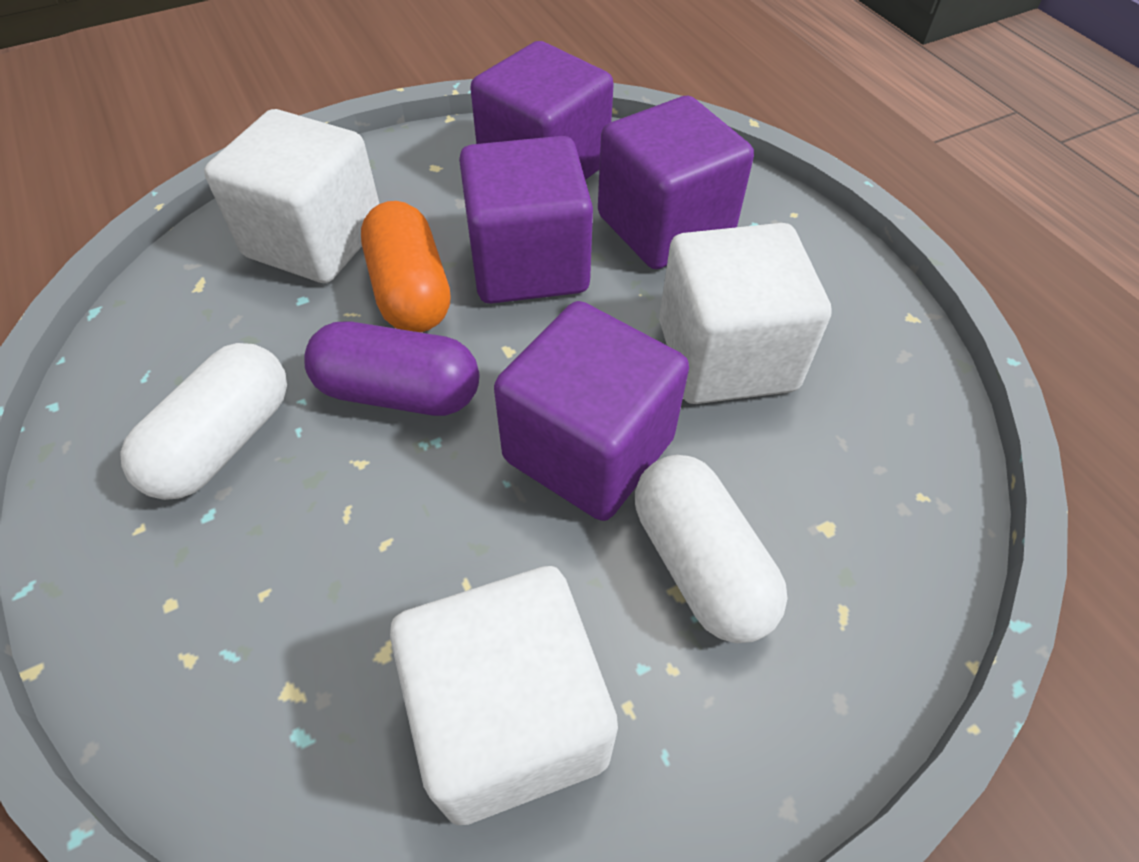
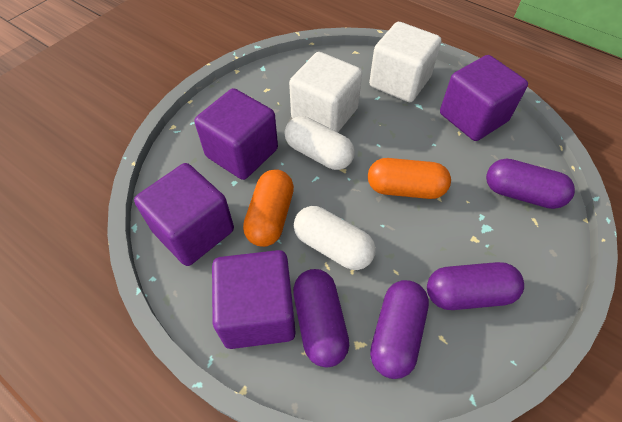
orange capsule: [361,201,451,332] = 1 -> [243,169,294,247] [368,158,451,199] = 2
purple capsule: [304,322,479,416] = 1 -> [293,269,349,367] [370,280,429,379] [427,262,524,310] [486,159,575,209] = 4
white cube: [204,109,379,283] [390,566,618,825] [659,223,832,404] = 3 -> [289,52,362,132] [369,22,441,102] = 2

